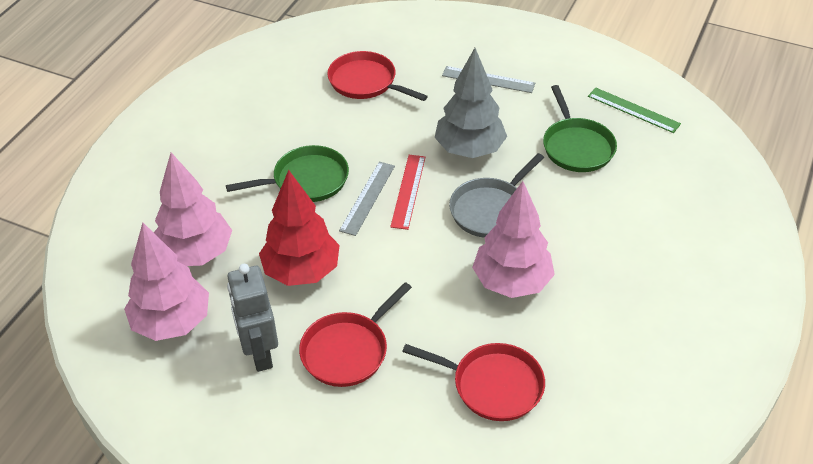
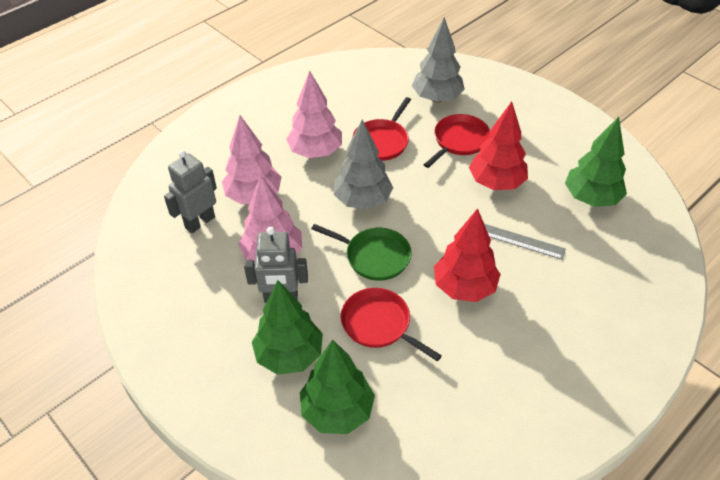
green pan: [226,145,349,202] [543,85,617,172] = 2 -> [311,224,412,281] = 1
green ruler: [588,88,681,133] = 1 -> none = 0
green tree: none = 0 -> [252,280,323,375] [300,339,375,434] [565,117,627,207] = 3
grey pan: [449,153,544,238] = 1 -> none = 0
grey robot: [227,264,278,372] = 1 -> [164,150,217,233] [244,227,308,303] = 2
grey ruler: [339,161,395,236] [442,66,535,93] = 2 -> [484,224,566,260] = 1
grey tree: [435,48,507,158] = 1 -> [334,120,393,210] [412,17,465,103] = 2
red ruler: [390,155,425,230] = 1 -> none = 0
red tree: [259,170,339,286] = 1 -> [434,208,501,302] [469,102,528,190] = 2

